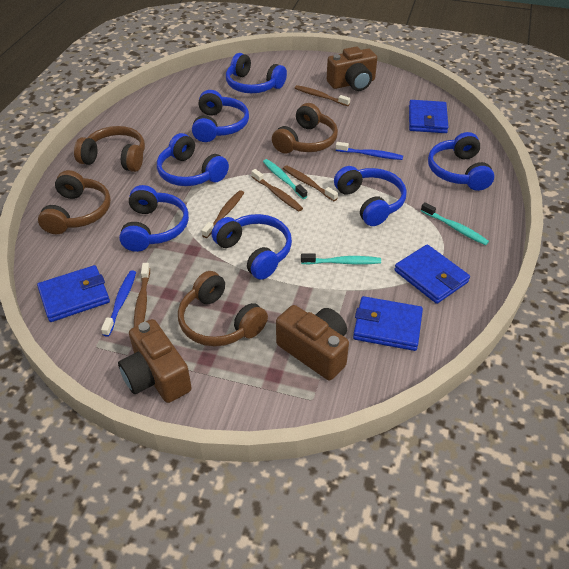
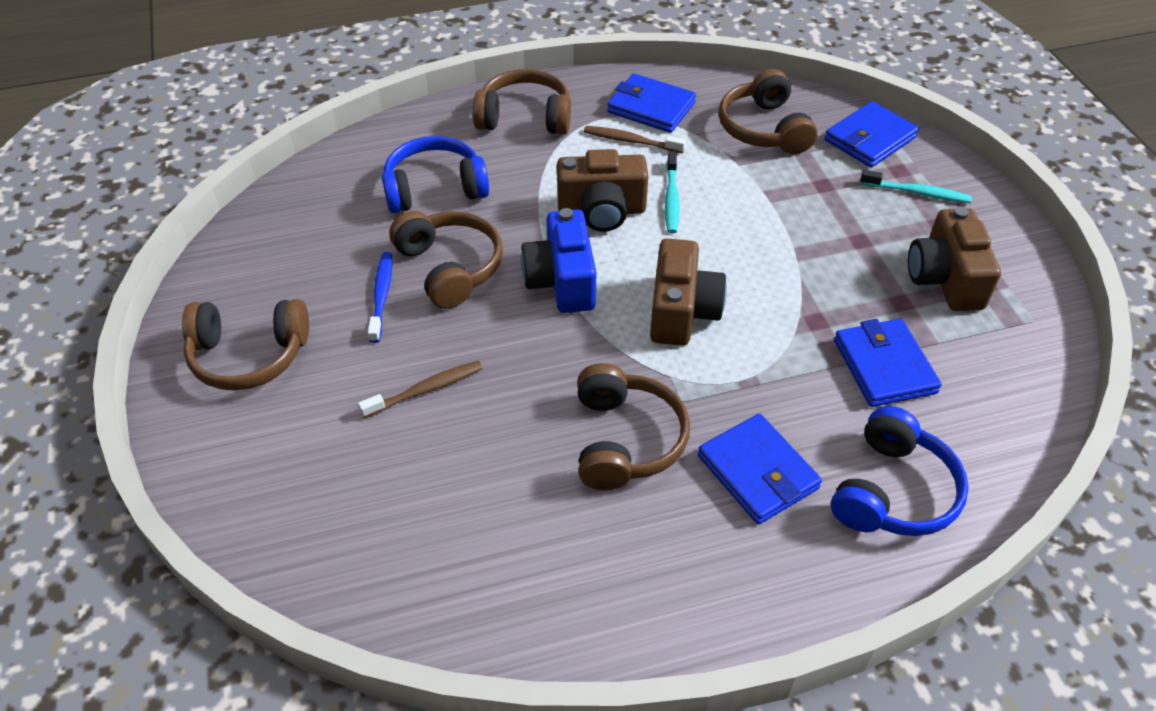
blue camera: none = 0 -> [521,208,596,313] = 1
blue headphones: [119,185,189,252] [157,133,229,186] [192,90,249,142] [212,214,292,280] [226,53,287,93] [334,166,407,226] [428,132,494,191] = 7 -> [382,136,489,213] [831,406,969,536] = 2
blue toothbrush: [101,270,136,337] [336,142,403,160] = 2 -> [368,252,392,343] = 1
brown headphones: [38,170,111,234] [74,126,145,172] [178,271,268,347] [272,103,338,153] = 4 -> [182,299,309,391] [389,211,503,309] [473,69,571,135] [577,363,690,490] [719,69,817,154] = 5
brown toothbrush: [134,263,150,327] [202,190,244,238] [251,169,303,211] [283,165,338,201] [295,85,350,106] = 5 -> [358,361,483,418] [584,126,686,153] = 2
turquoise toothbrush: [263,159,307,199] [301,253,381,265] [421,202,489,245] = 3 -> [665,151,680,234] [860,170,972,203] = 2

